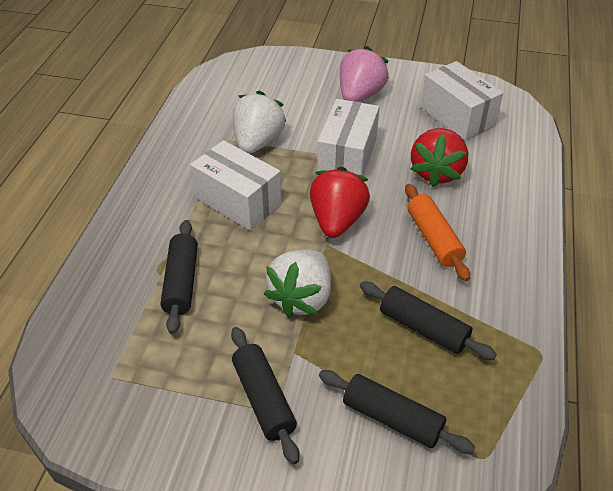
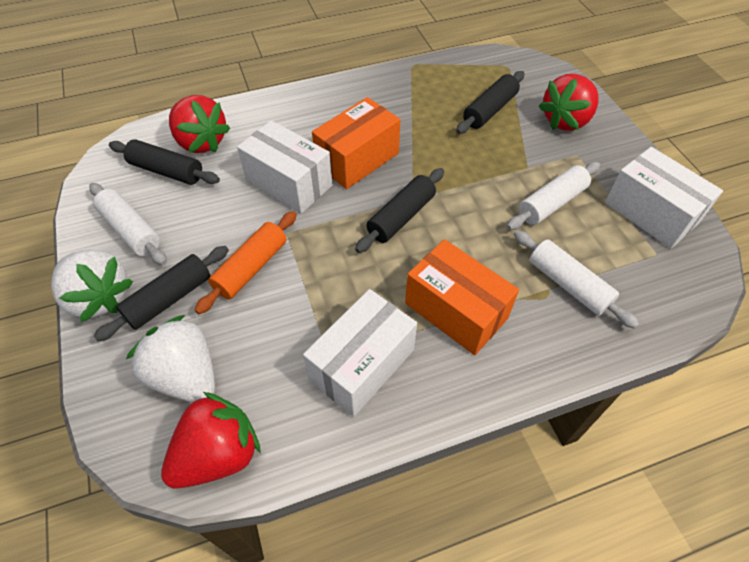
orange box: none = 0 -> [312,97,400,189] [405,239,519,355] = 2
pink strawberry: [340,46,389,102] = 1 -> none = 0
red strawberry: [310,167,370,238] [410,128,469,187] = 2 -> [161,392,261,489] [169,95,230,153] [538,74,599,131] = 3
white rolling pin: none = 0 -> [89,183,167,265] [507,162,600,230] [514,230,639,329] = 3

